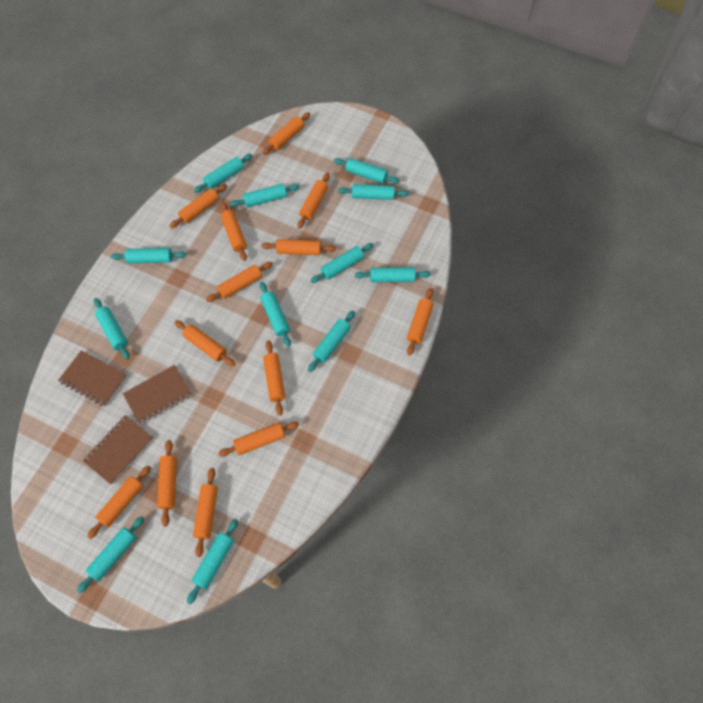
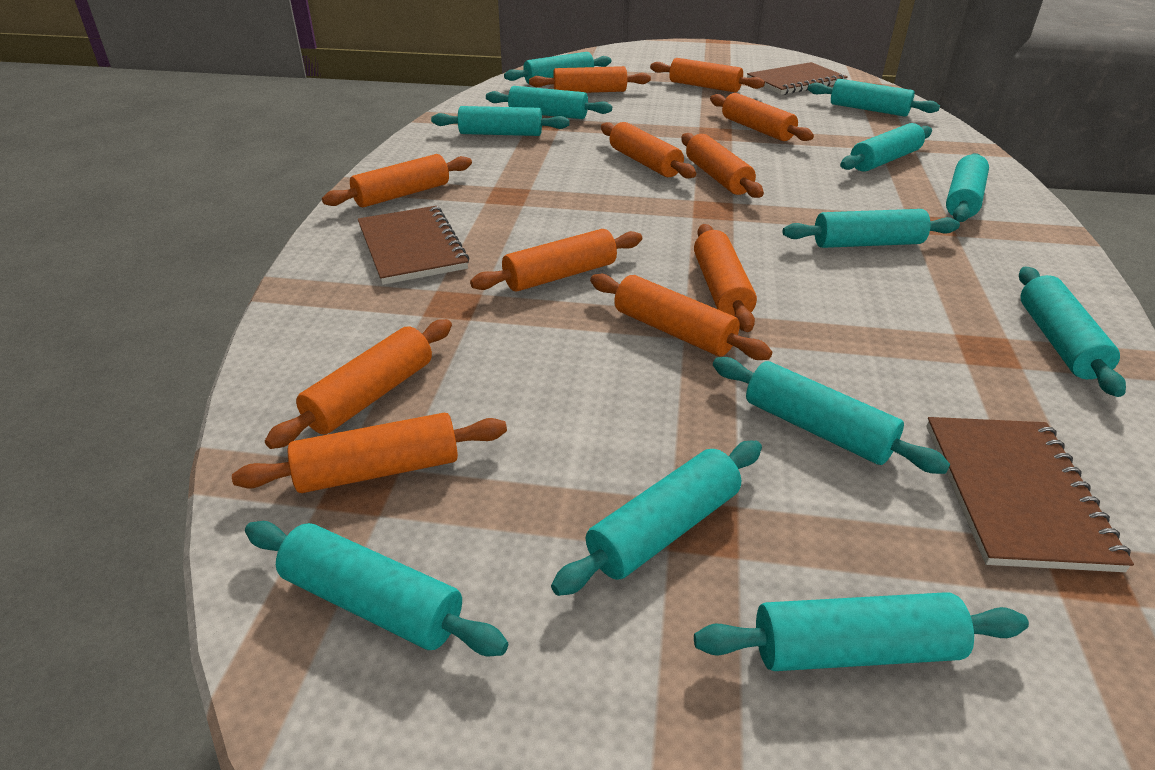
orange rolling pin: [87,465,151,539] [157,440,177,526] [170,184,227,228] [175,320,235,366] [193,468,218,557] [206,262,272,302] [218,421,299,456] [221,202,247,261] [262,112,310,155] [262,239,336,255] [263,341,285,416] [298,172,330,229] [407,288,434,356] = 13 -> [232,412,507,493] [265,319,452,449] [322,154,472,207] [470,229,642,292] [529,66,651,93] [590,274,772,360] [601,122,696,178] [650,58,765,92] [681,133,764,198] [694,224,757,332] [710,93,814,141] = 11

